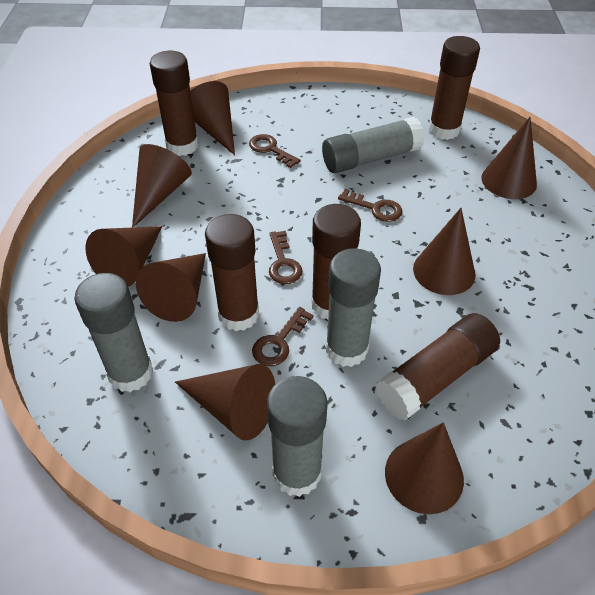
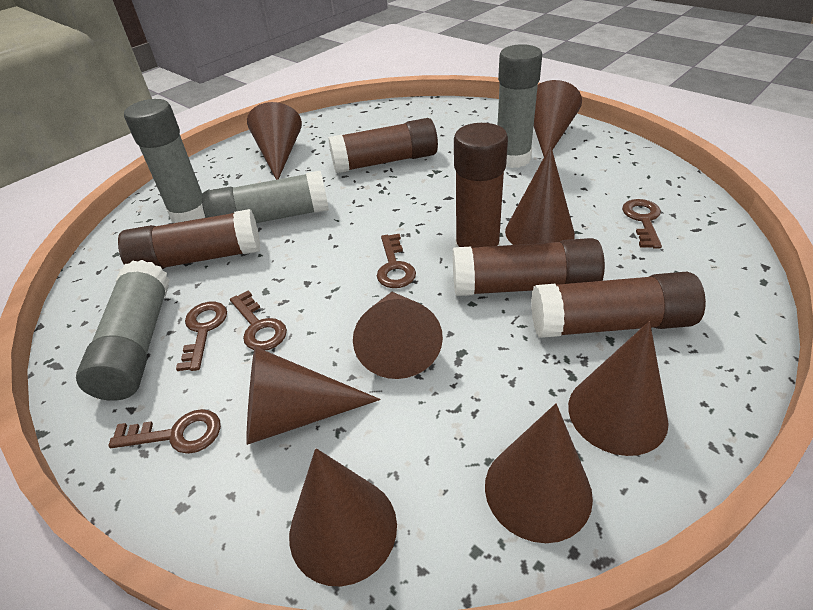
brown key: [249,134,301,168] [252,307,314,366] [269,231,302,284] [338,189,403,222] = 4 -> [108,409,221,454] [176,302,227,371] [230,290,287,350] [377,234,416,288] [622,199,662,249] = 5

